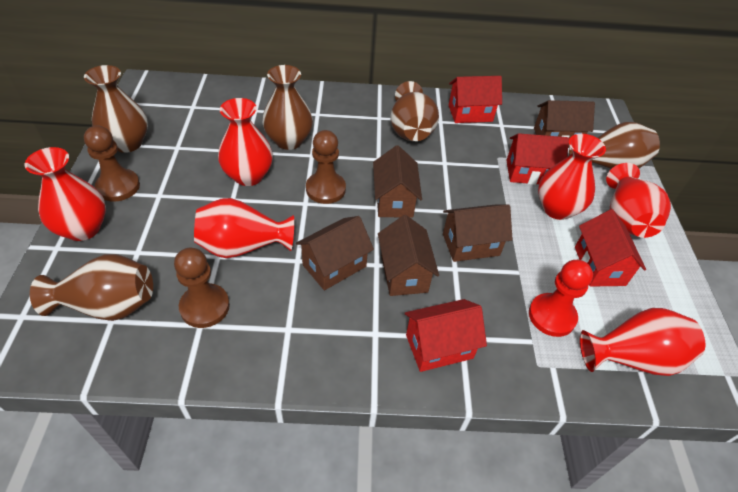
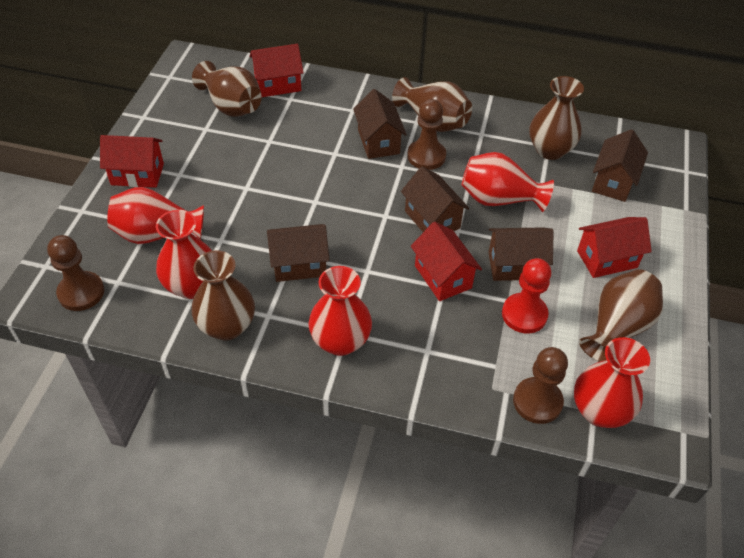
red vase: [25,147,106,241] [194,198,294,258] [218,98,273,186] [538,134,606,220] [580,308,705,376] [606,163,671,238] = 6 -> [107,187,204,244] [156,210,212,299] [308,266,372,356] [462,152,554,212] [574,337,650,428] = 5

